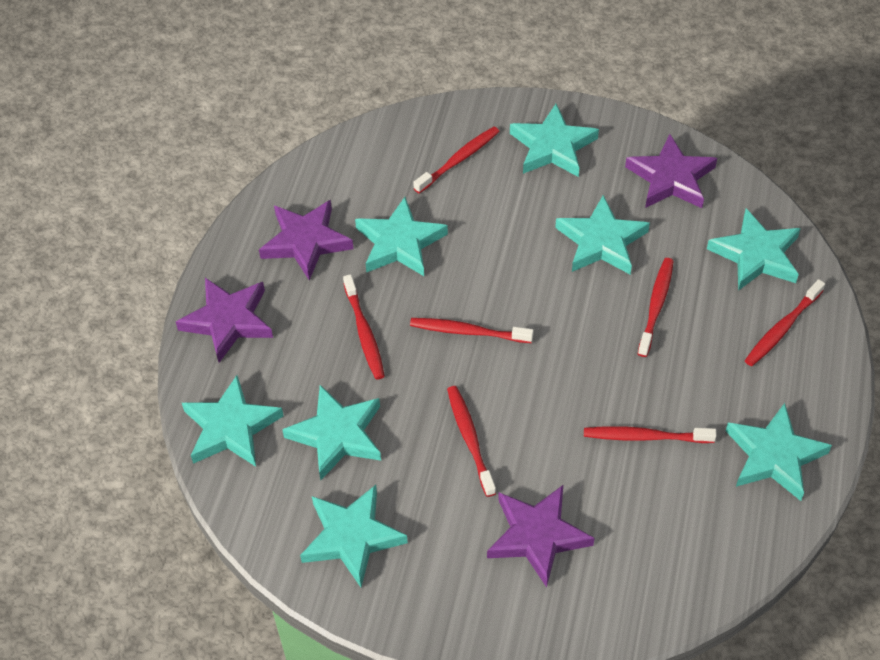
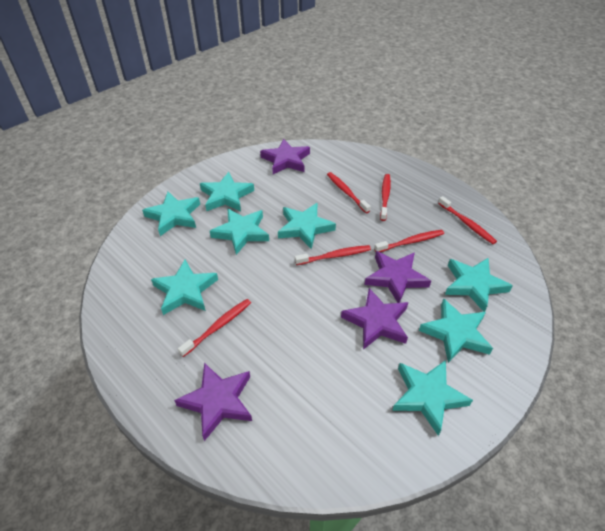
red toothbrush: [343,274,385,380] [410,318,534,343] [413,127,500,193] [447,386,496,497] [584,426,717,443] [638,258,674,357] [745,279,825,366] = 7 -> [178,299,251,357] [295,245,371,265] [327,172,371,213] [374,230,444,252] [380,174,391,221] [438,196,497,244] = 6

